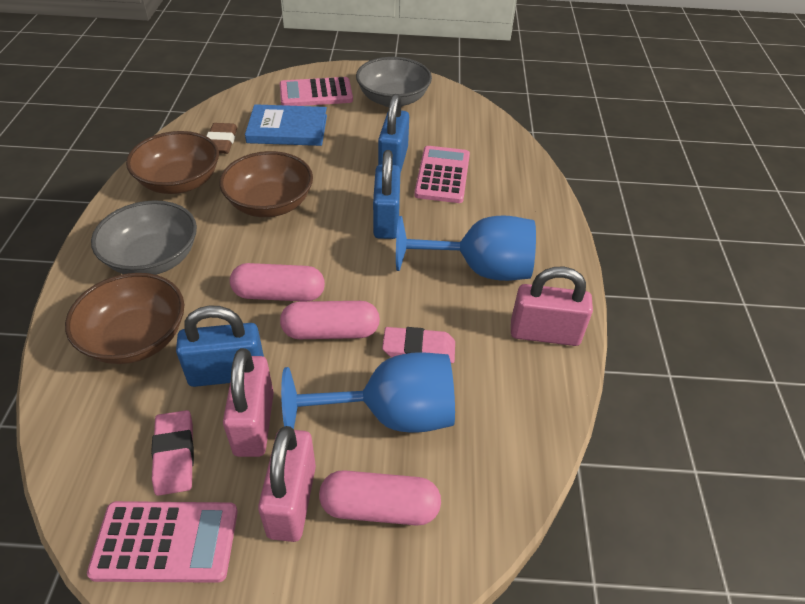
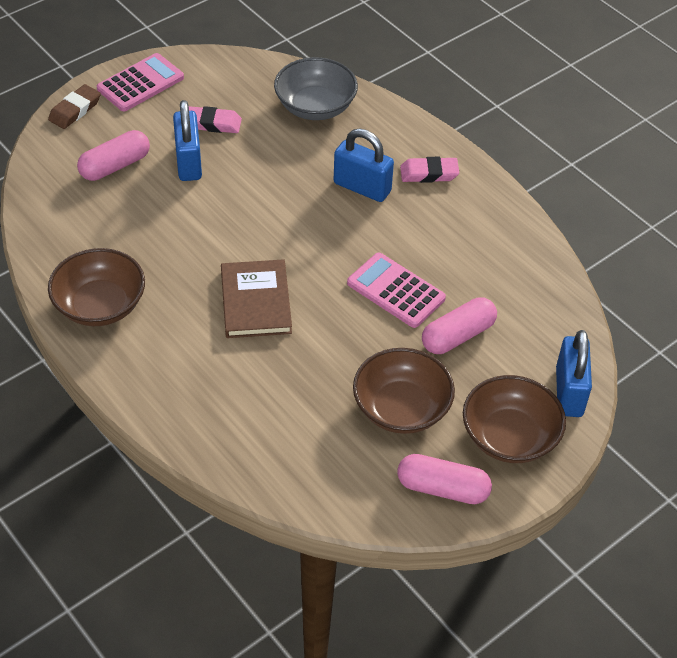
blue book: [245,104,327,146] = 1 -> none = 0
blue goblet: [281,352,455,433] [396,216,536,281] = 2 -> none = 0
brown book: none = 0 -> [221,259,292,338] = 1
grey bowl: [91,200,197,275] [356,57,432,107] = 2 -> [274,57,358,120] = 1
pink calculator: [87,501,238,583] [280,77,353,106] [414,146,470,203] = 3 -> [97,53,184,111] [347,253,446,328] = 2
pink padlock: [223,348,274,457] [258,426,316,542] [511,267,593,346] = 3 -> none = 0

